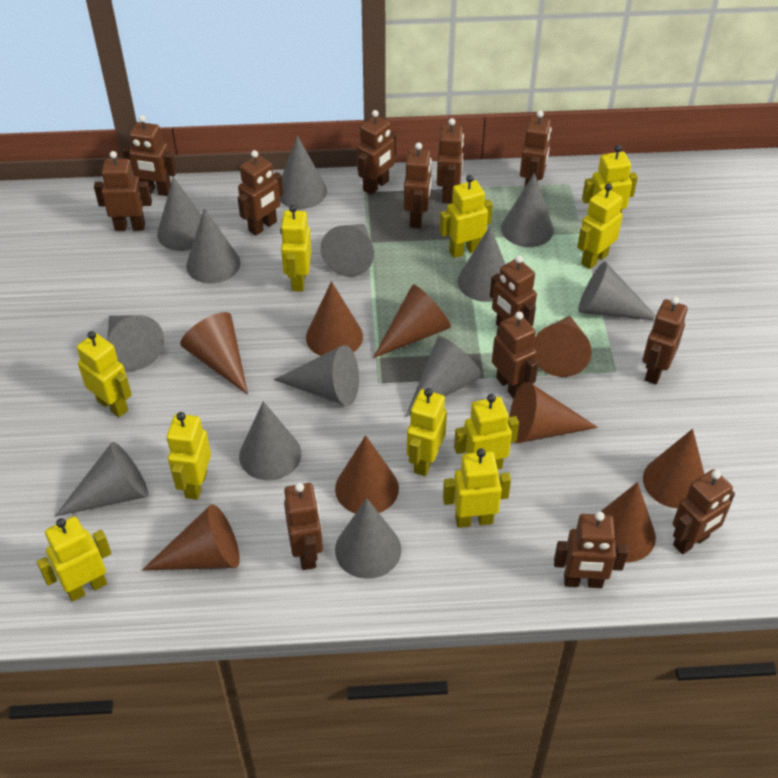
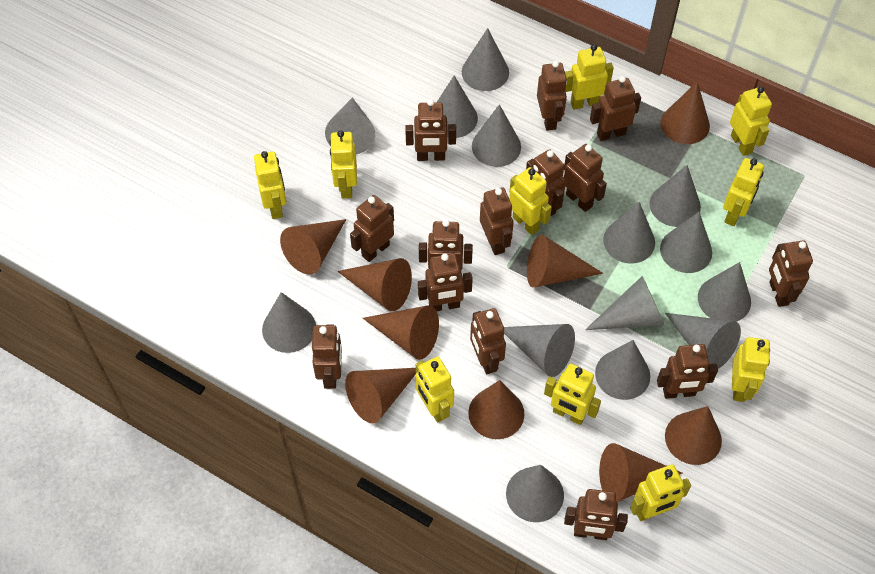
brown robot: [94,151,152,231] [122,115,177,196] [237,150,283,236] [284,483,323,570] [357,110,396,195] [404,142,432,228] [437,118,464,204] [490,255,537,327] [492,312,538,399] [520,111,552,188] [554,511,628,588] [643,297,688,385] [673,469,735,554] = 13 -> [312,325,342,389] [350,195,394,262] [405,99,456,161] [418,254,473,311] [419,220,473,270] [470,308,506,374] [480,187,514,255] [526,150,566,217] [537,61,567,131] [564,144,607,212] [564,489,628,540] [590,76,641,141] [657,344,718,399] [769,240,813,307] = 14
grey cone: [55,442,148,517] [107,315,164,371] [157,177,202,251] [186,208,241,284] [239,401,301,480] [274,345,359,406] [280,136,327,209] [321,224,374,277] [335,498,401,579] [405,336,482,417] [458,226,505,302] [501,173,554,247] [578,262,655,320] = 13 -> [262,292,316,353] [325,97,375,154] [436,75,478,138] [462,28,509,91] [472,104,521,167] [504,324,575,377] [506,465,564,522] [585,276,664,330] [595,340,650,400] [603,202,655,263] [649,165,701,227] [660,212,712,273] [665,313,741,369] [698,262,751,322] = 14

